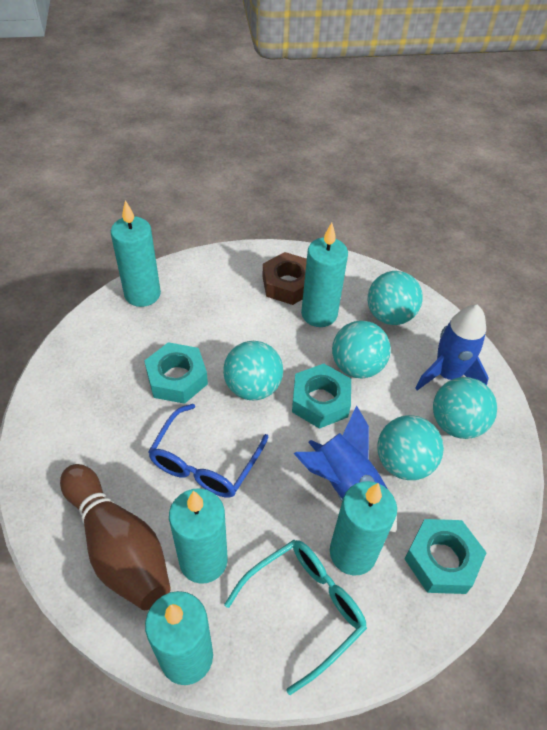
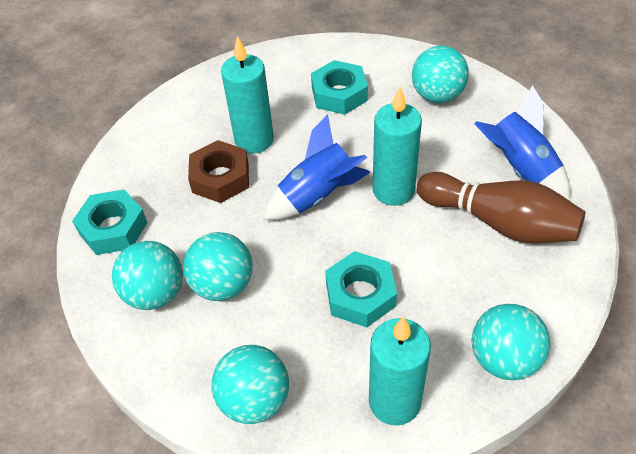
blue glasses: [148,404,269,498] = 1 -> none = 0
turquoise candle: [111,200,161,307] [145,591,213,685] [169,488,228,584] [301,223,348,327] [330,481,397,576] = 5 -> [221,36,274,154] [369,316,431,426] [373,87,422,206] = 3
turquoise glasses: [224,540,367,695] = 1 -> none = 0

